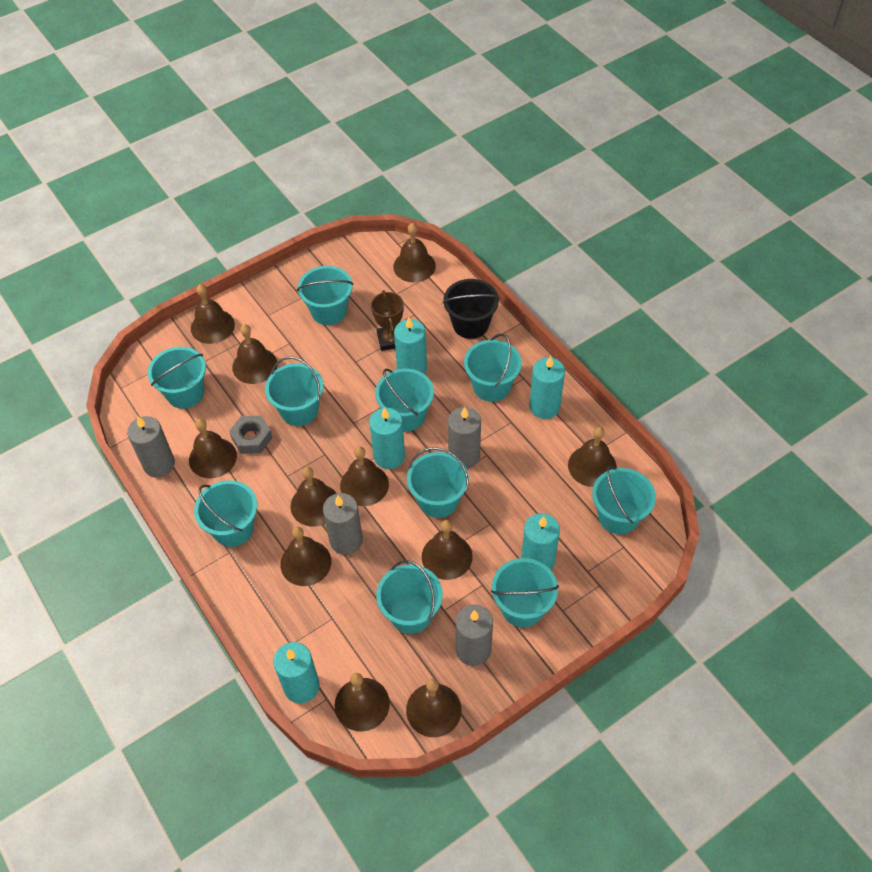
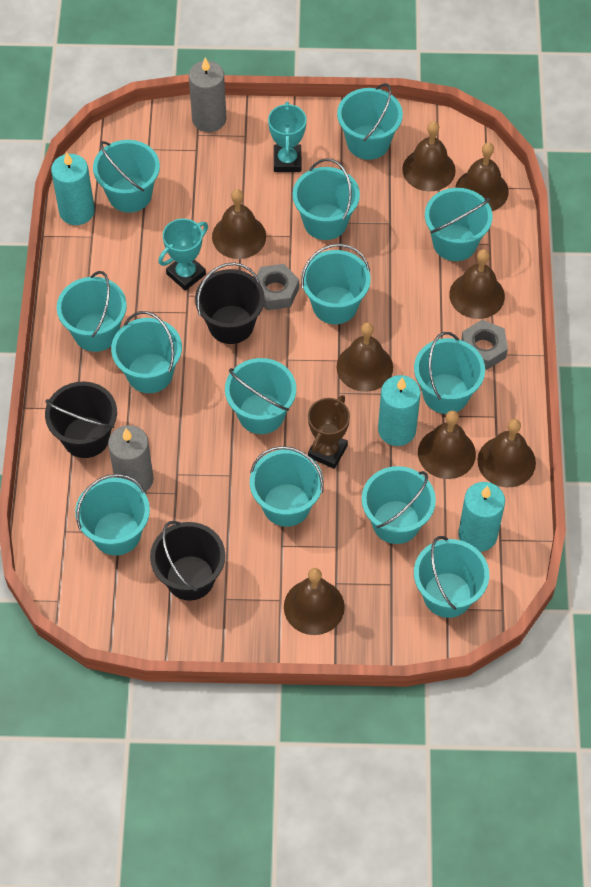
black bucket: [443,279,500,339] = 1 -> [45,382,117,458] [150,521,225,601] [195,262,265,344] = 3
brown bell: [189,419,237,478] [191,284,235,344] [232,324,277,384] [280,526,331,586] [291,467,337,527] [335,673,390,732] [340,446,389,506] [393,223,436,282] [406,679,462,737] [422,520,473,580] [568,427,617,487] = 11 -> [212,189,266,259] [284,568,345,635] [337,322,393,392] [402,121,456,192] [418,410,476,479] [449,249,505,319] [455,143,509,211] [477,419,536,487] = 8
grey candle: [127,416,175,478] [323,493,363,555] [448,407,481,468] [456,604,493,666] = 4 -> [108,425,154,492] [189,57,227,132] = 2
grey nut: [229,416,272,454] = 1 -> [257,264,299,310] [461,320,508,370] = 2
turquoise bucket: [148,347,206,409] [194,480,257,547] [265,357,324,426] [297,266,354,325] [375,369,434,431] [376,560,443,634] [407,447,469,518] [464,334,522,402] [491,558,559,627] [592,465,656,535] = 10 -> [57,271,127,352] [75,474,150,556] [93,140,160,213] [111,311,182,393] [225,358,296,434] [250,446,324,527] [293,158,360,240] [301,244,371,324] [337,83,403,160] [362,466,436,544] [414,332,485,414] [414,536,489,618] [425,188,493,261] = 13
turquoise candle: [273,642,320,703] [369,407,405,469] [394,317,427,374] [521,513,560,570] [529,356,565,419] = 5 -> [51,152,95,225] [378,375,421,446] [458,482,505,552] = 3
turquoise trophy: none = 0 -> [158,219,208,291] [268,102,307,172] = 2

